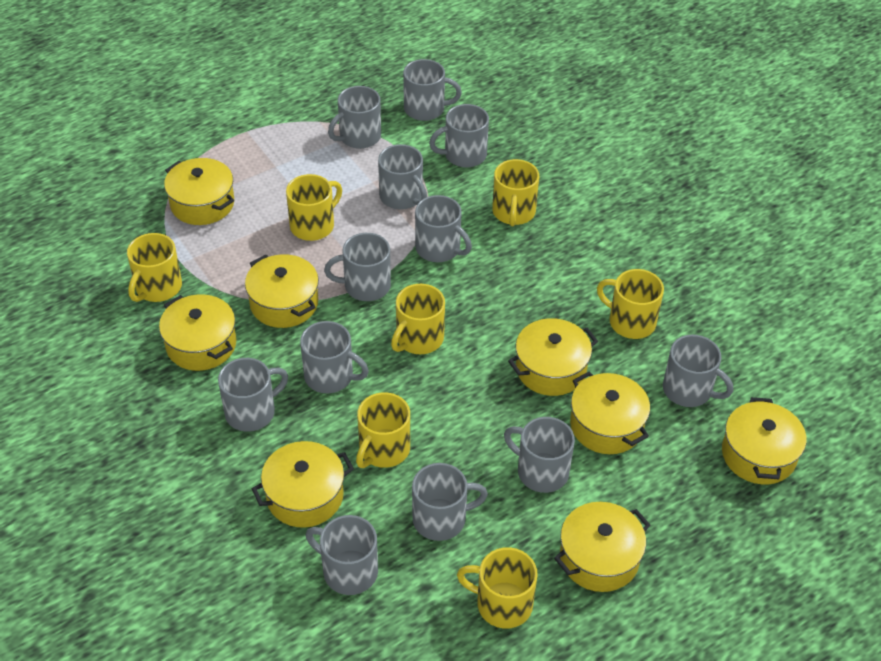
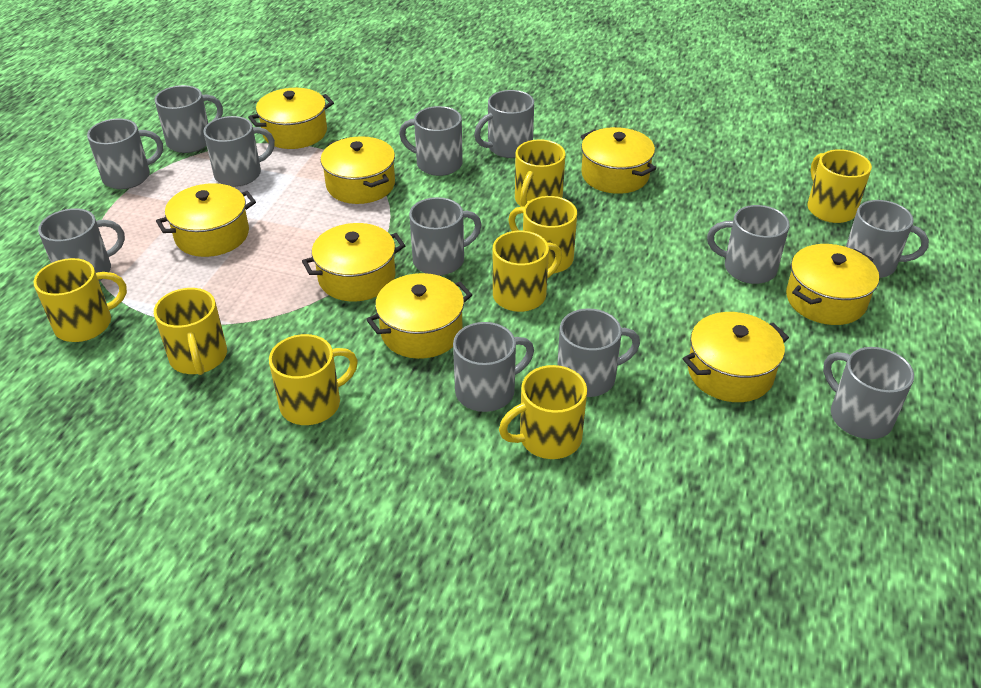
yellow mug: [127,233,182,302] [286,174,342,241] [356,392,410,468] [391,284,445,354] [457,547,538,629] [492,159,539,226] [597,269,664,339] = 7 -> [33,258,127,342] [154,288,227,375] [269,334,358,425] [493,231,562,312] [499,365,587,459] [508,196,577,274] [515,139,566,207] [807,149,872,223] = 8

